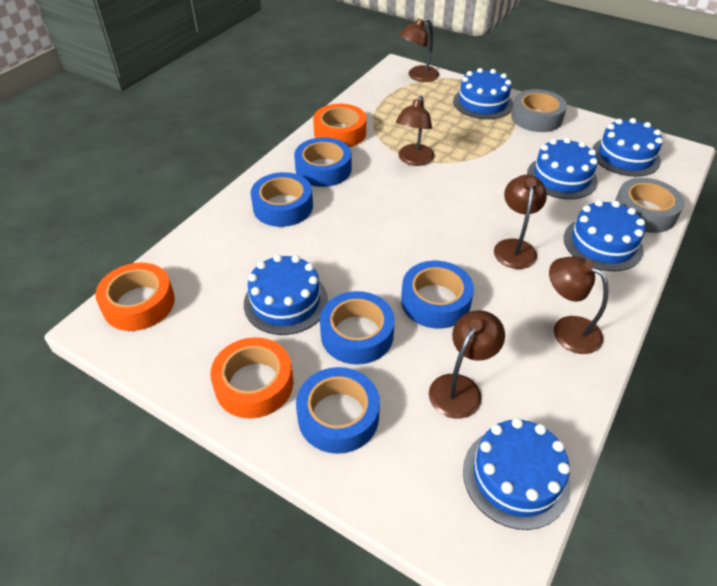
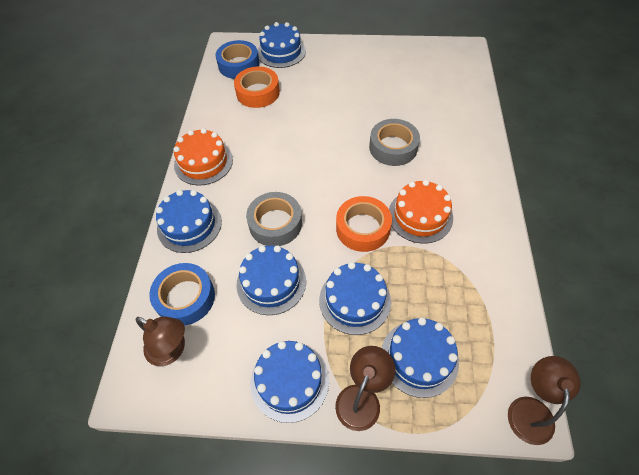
blue tape: [251,172,313,227] [294,137,352,187] [296,367,380,454] [320,291,395,364] [401,261,474,329] = 5 -> [149,263,215,326] [215,40,259,79] = 2
brown lamp: [396,96,435,166] [399,18,439,82] [429,310,505,419] [494,175,547,269] [549,256,608,354] = 5 -> [135,317,185,366] [335,346,396,431] [508,356,581,445] = 3
orange cake: none = 0 -> [173,128,233,185] [389,180,453,244] = 2
orange tape: [95,263,175,331] [210,337,293,419] [313,104,366,147] = 3 -> [234,67,280,108] [336,196,392,252] = 2

